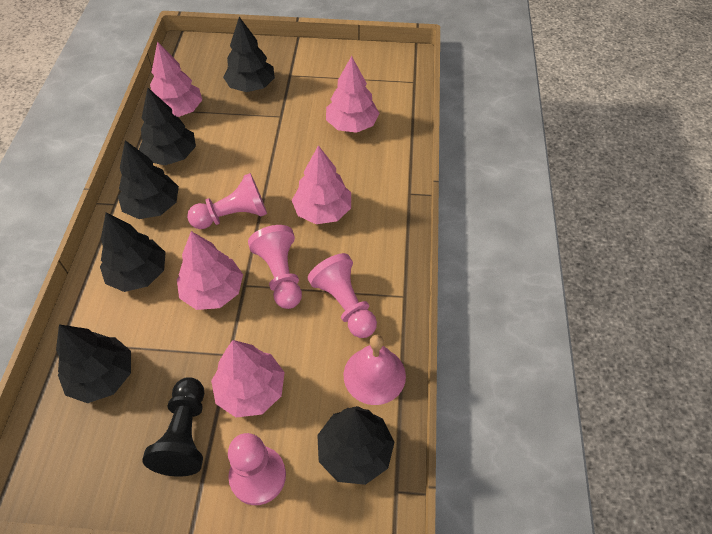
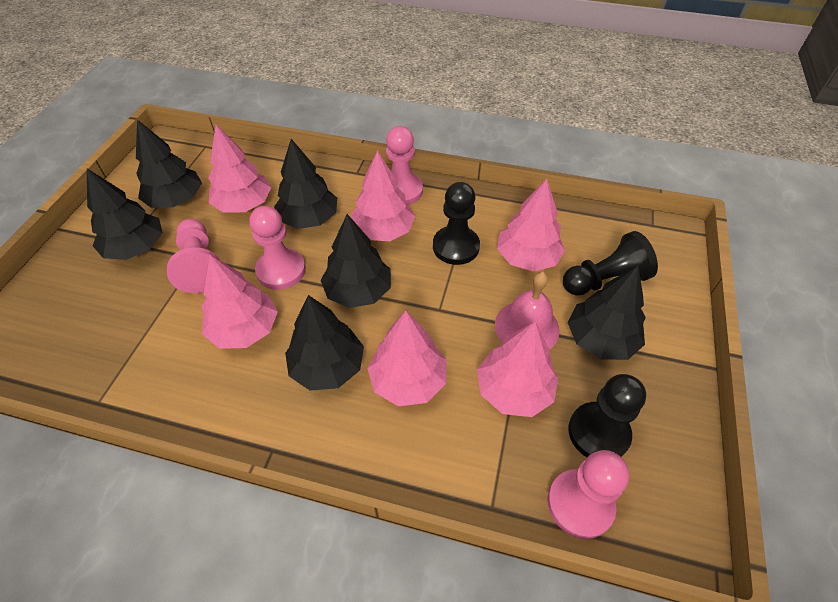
black pawn: [142,377,204,477] = 1 -> [433,182,480,265] [563,231,658,296] [568,374,646,457] = 3
pink tree: [150,41,202,117] [177,231,243,310] [211,340,285,417] [292,145,351,224] [326,56,380,133] = 5 -> [201,255,278,349] [208,125,271,213] [352,151,415,241] [367,311,447,406] [477,321,558,417] [497,179,565,272] = 6

